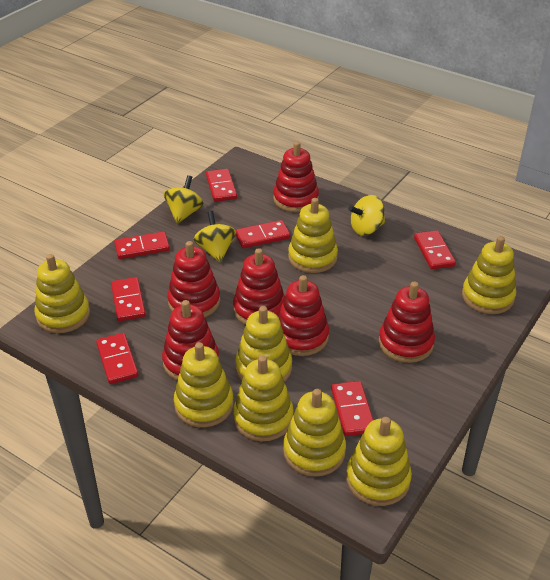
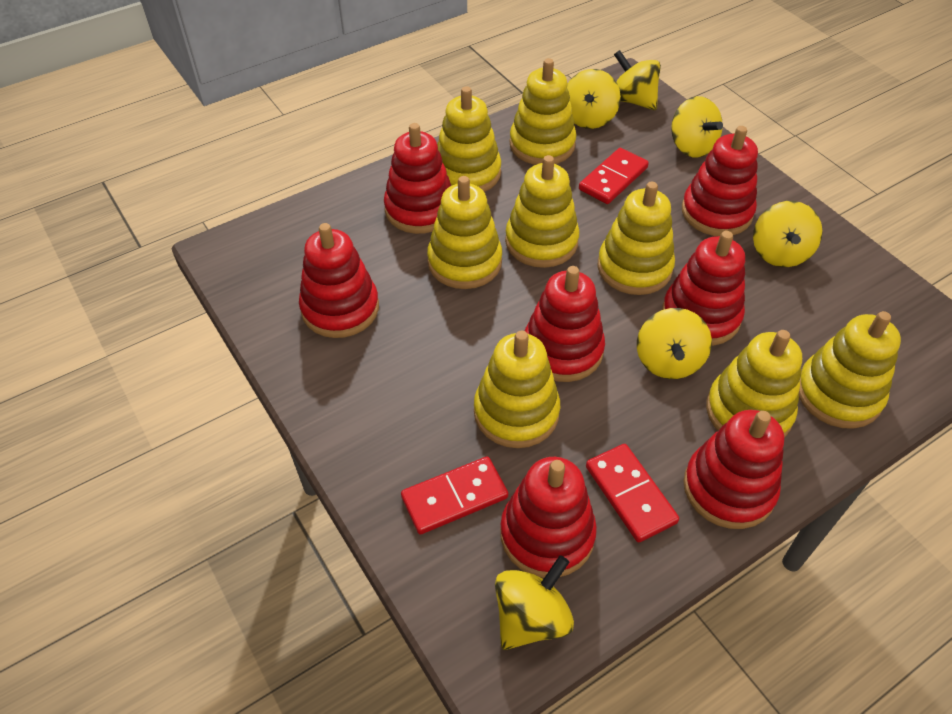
red domino: [96,333,138,384] [111,277,146,321] [114,231,170,259] [206,169,237,202] [236,220,290,248] [331,381,373,436] [414,230,456,269] = 7 -> [401,456,508,534] [579,148,649,204] [586,444,679,543] = 3
red stacking toy: [162,300,219,380] [167,241,220,318] [233,248,285,324] [273,142,319,212] [278,275,329,356] [379,282,435,363] = 6 -> [299,223,379,338] [384,123,451,234] [500,457,597,578] [525,266,605,382] [662,231,745,346] [682,126,758,236] [683,410,784,529] = 7
yellow spinning top: [164,175,204,224] [194,211,236,263] [348,195,385,236] = 3 -> [495,555,574,650] [567,69,621,129] [614,50,661,110] [637,308,712,379] [671,96,723,158] [753,201,822,267] = 6

